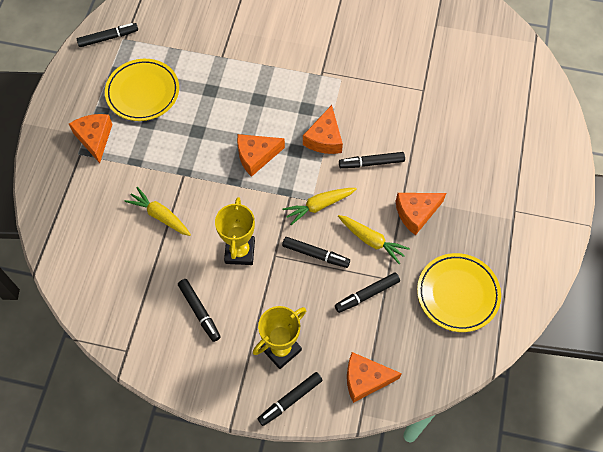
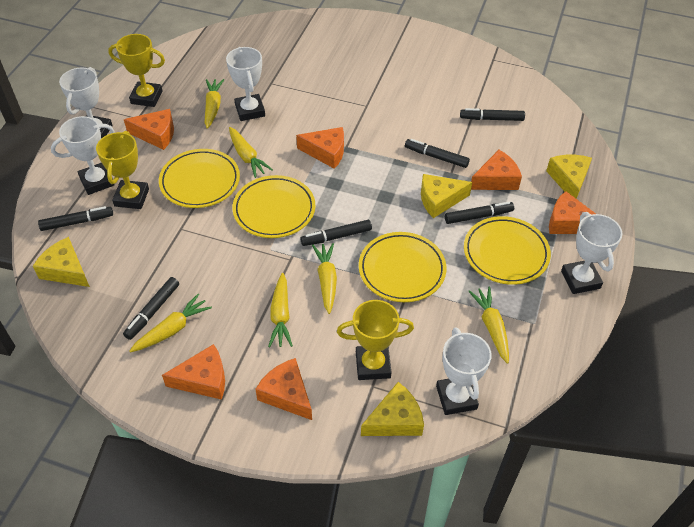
orange cheese: [69,114,113,163] [237,134,285,177] [303,105,343,154] [347,352,402,403] [396,193,446,236] = 5 -> [124,109,174,150] [162,344,225,400] [255,358,312,420] [296,127,344,169] [471,150,522,190] [549,191,596,234] = 6
white trophy: none = 0 -> [51,116,115,195] [59,67,113,138] [226,47,265,121] [436,327,492,415] [561,212,622,294] = 5
yellow carrot: [125,187,191,236] [283,188,357,225] [338,215,410,264] = 3 -> [129,294,212,353] [204,79,224,129] [229,127,273,178] [268,273,293,347] [312,243,337,314] [468,287,509,364] = 6
yellow cheese: none = 0 -> [33,237,90,287] [361,382,424,436] [421,174,472,218] [546,155,592,199] = 4
yellow plate: [105,59,179,121] [417,253,501,332] = 2 -> [159,149,240,208] [232,175,315,238] [359,232,446,302] [464,216,551,285] = 4
yellow trophy: [215,197,255,265] [253,306,306,369] = 2 -> [96,131,149,209] [108,34,165,107] [337,300,414,380] = 3

